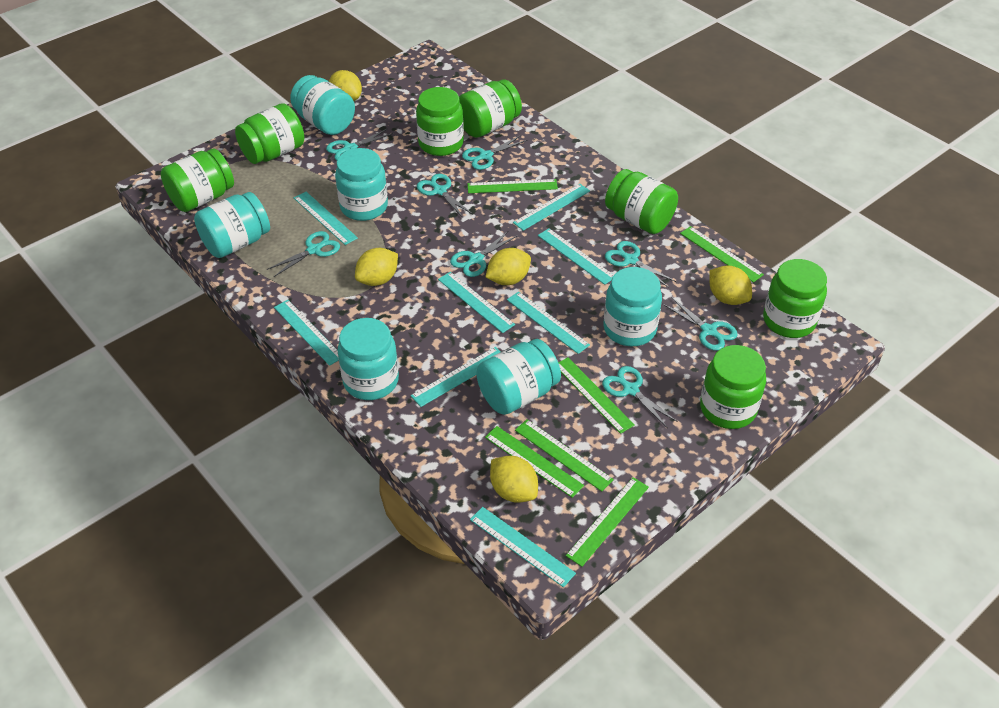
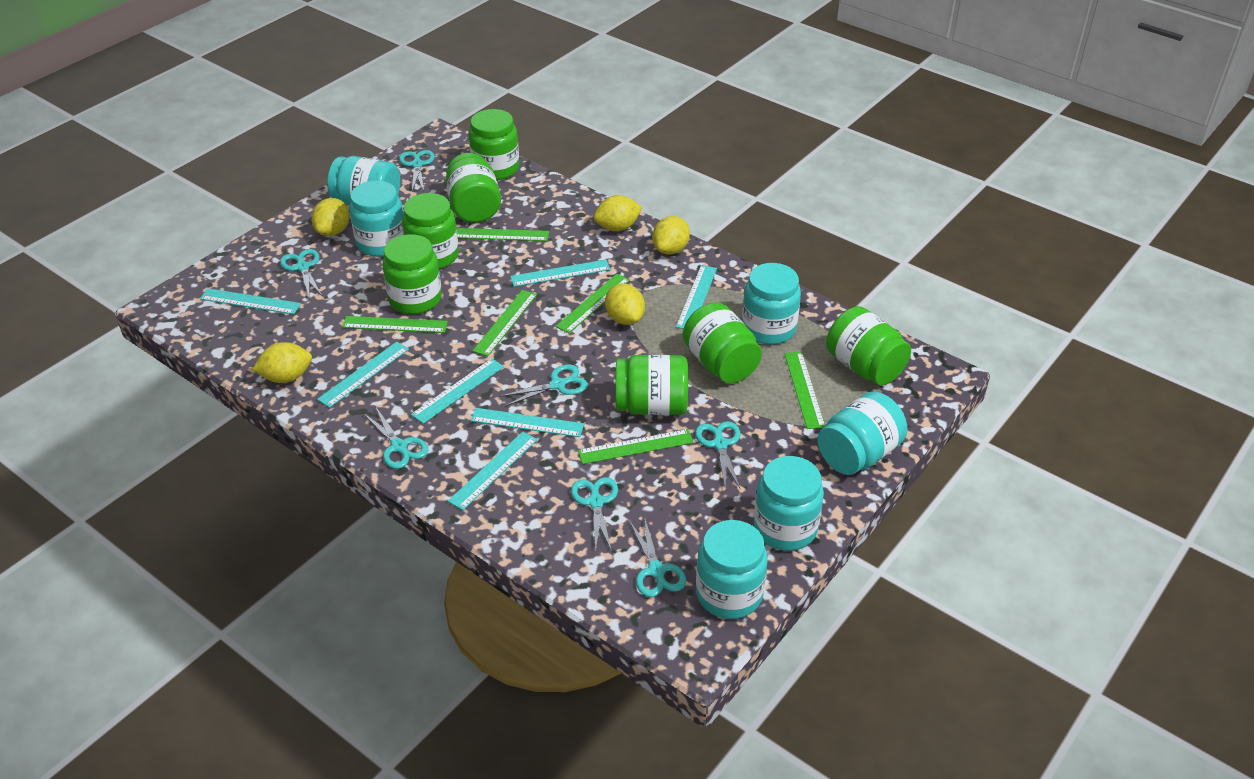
turquoise ruler: [274,300,339,366] [294,192,358,245] [411,347,501,407] [438,272,515,333] [470,507,576,587] [507,292,590,354] [513,184,590,231] [538,228,614,285] = 8 -> [200,288,301,314] [317,342,409,408] [411,358,504,424] [448,431,538,510] [471,408,584,437] [510,260,610,287] [676,265,717,329] = 7
turquoise scissors: [267,231,340,277] [326,129,394,161] [417,174,473,218] [450,231,517,277] [462,135,527,170] [602,366,678,427] [605,241,676,288] [663,297,738,351] = 8 -> [280,249,323,299] [363,407,429,469] [399,150,435,191] [500,365,588,406] [571,477,618,552] [630,519,686,597] [695,421,740,488] = 7

